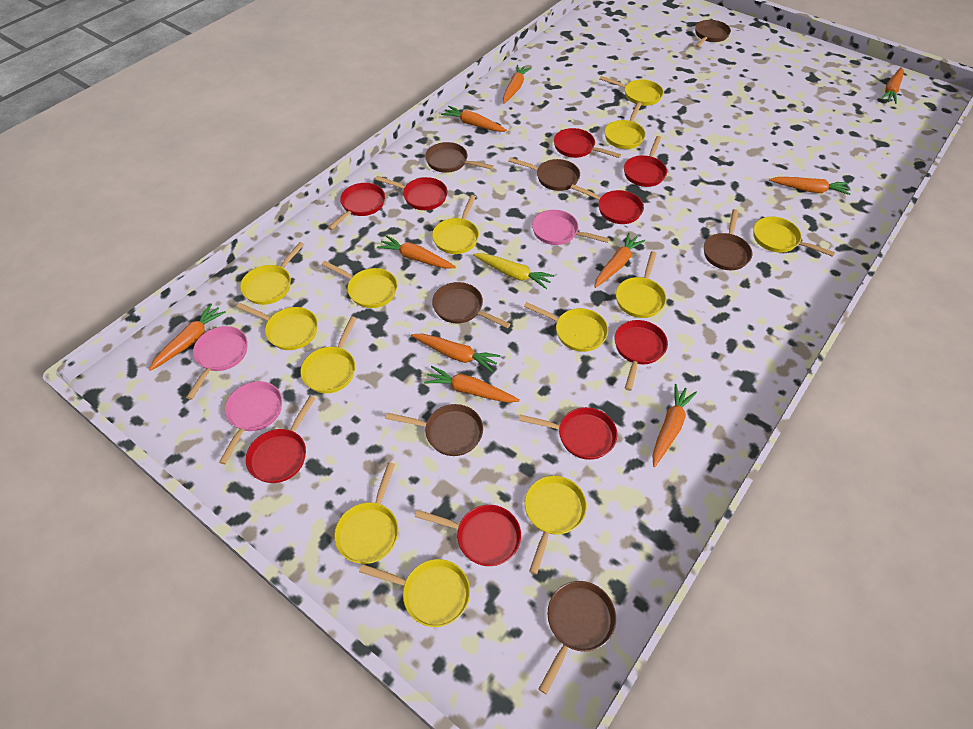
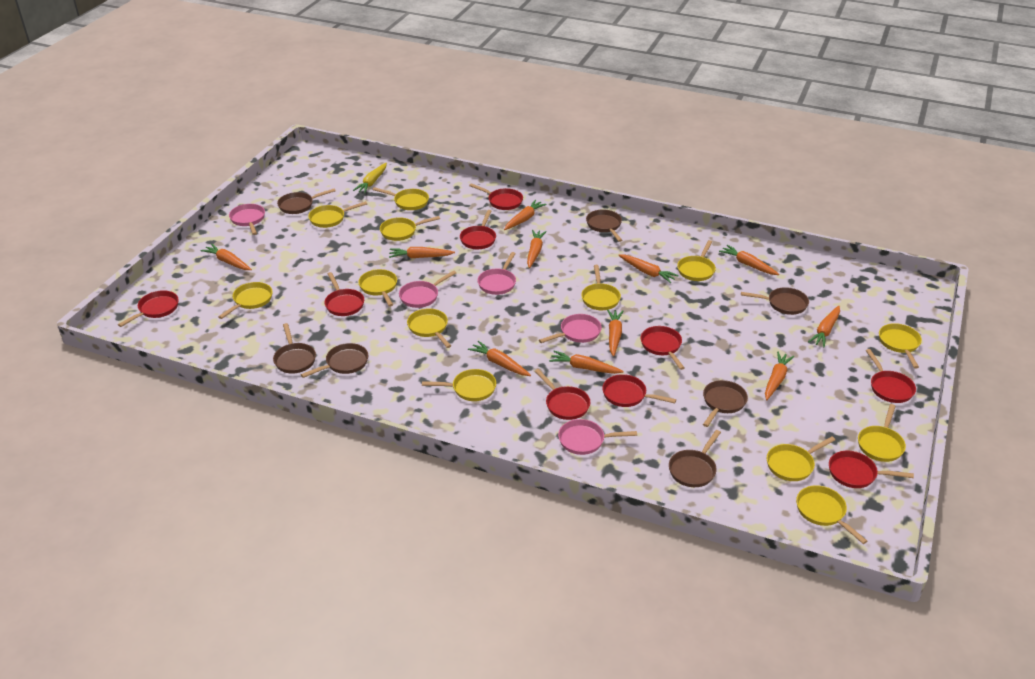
orange carrot: [149,304,226,371] [377,235,456,269] [411,333,501,372] [424,366,520,403] [441,106,507,132] [503,65,531,103] [594,233,645,288] [652,384,697,467] [769,177,850,195] [880,67,904,104] = 10 -> [201,244,252,270] [389,247,455,258] [468,341,531,376] [504,200,547,230] [527,230,547,268] [549,351,623,374] [607,310,623,356] [618,254,679,283] [719,245,779,275] [765,351,794,400] [808,306,840,347] = 11
pink pan: [186,326,247,400] [219,381,282,464] [532,210,609,245] = 3 -> [229,204,265,235] [399,271,456,308] [477,252,516,295] [539,314,602,343] [558,419,637,455] = 5

